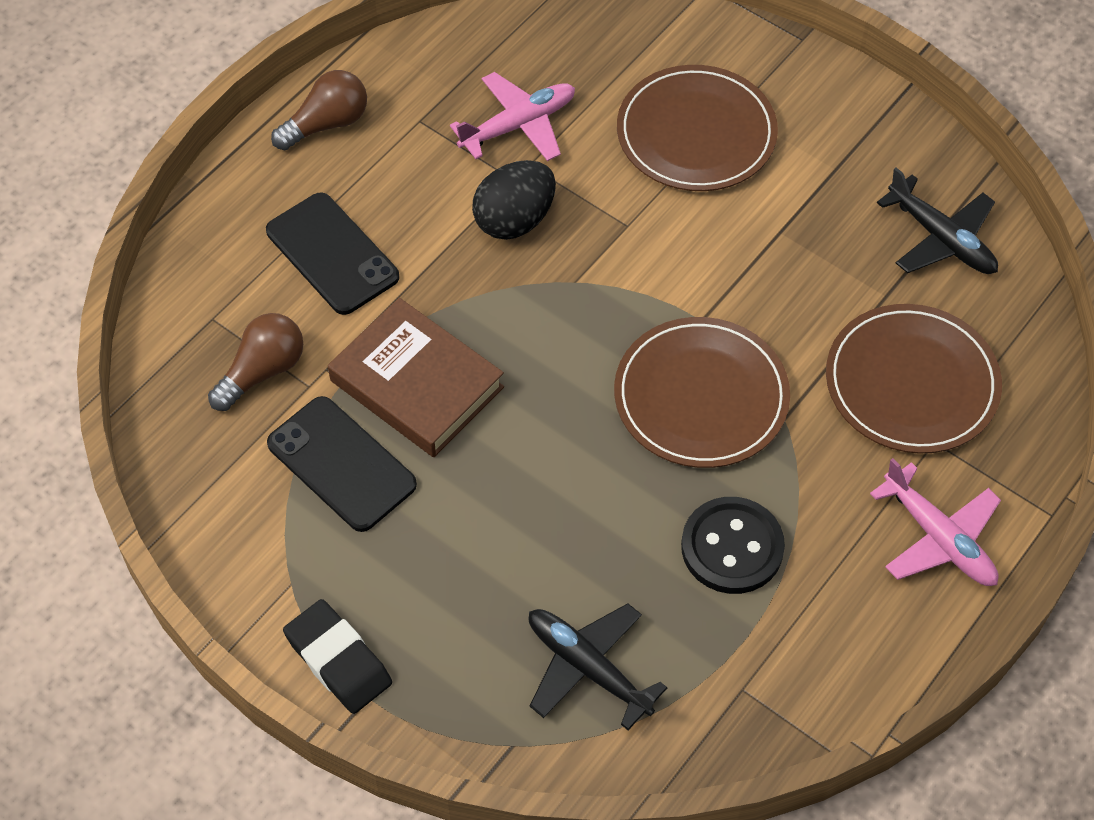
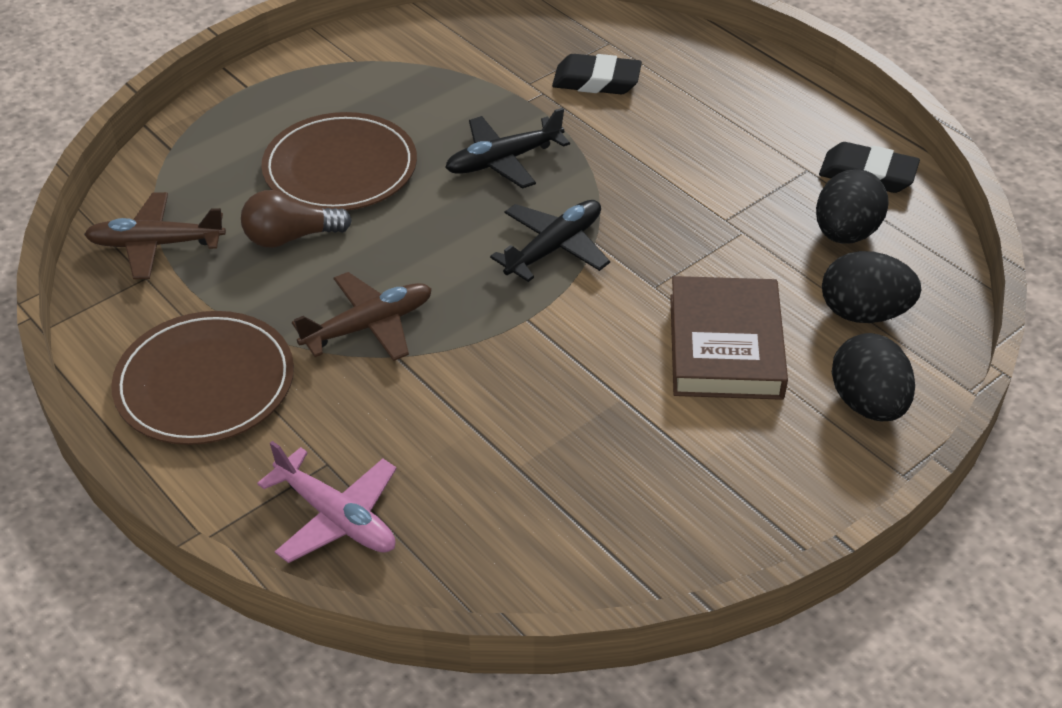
black button: [681,497,785,594] = 1 -> none = 0
black egg: [472,160,556,240] = 1 -> [816,169,889,244] [822,251,922,323] [832,333,915,421] = 3
black eraser: [283,599,392,714] = 1 -> [552,54,642,94] [819,142,920,193] = 2
black phone: [266,193,399,315] [267,396,417,532] = 2 -> none = 0
brown light bulb: [208,313,303,411] [271,70,367,150] = 2 -> [241,190,352,248] = 1
brown plane: none = 0 -> [84,192,226,279] [292,272,432,361] = 2
brown plate: [614,317,790,468] [617,65,778,191] [826,304,1002,454] = 3 -> [111,311,294,445] [261,112,417,211] = 2
pink plane: [450,72,575,161] [870,458,1001,586] = 2 -> [257,441,397,563] = 1

